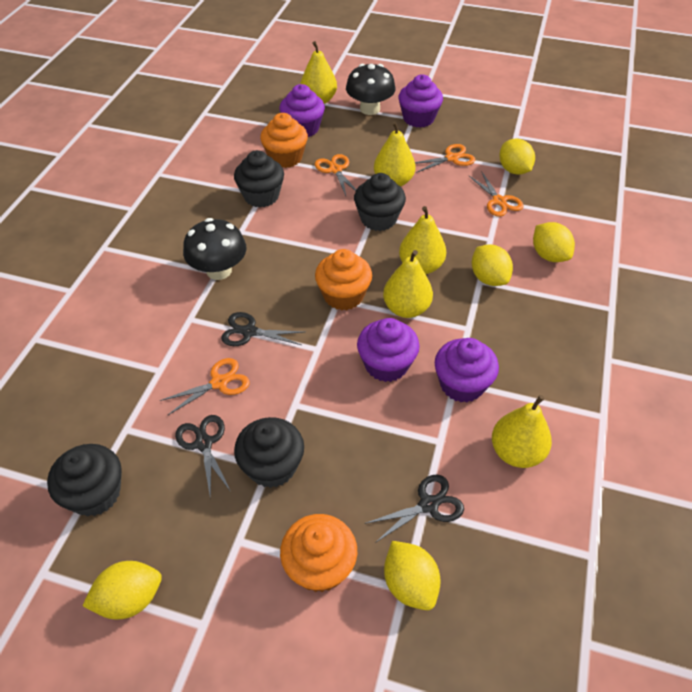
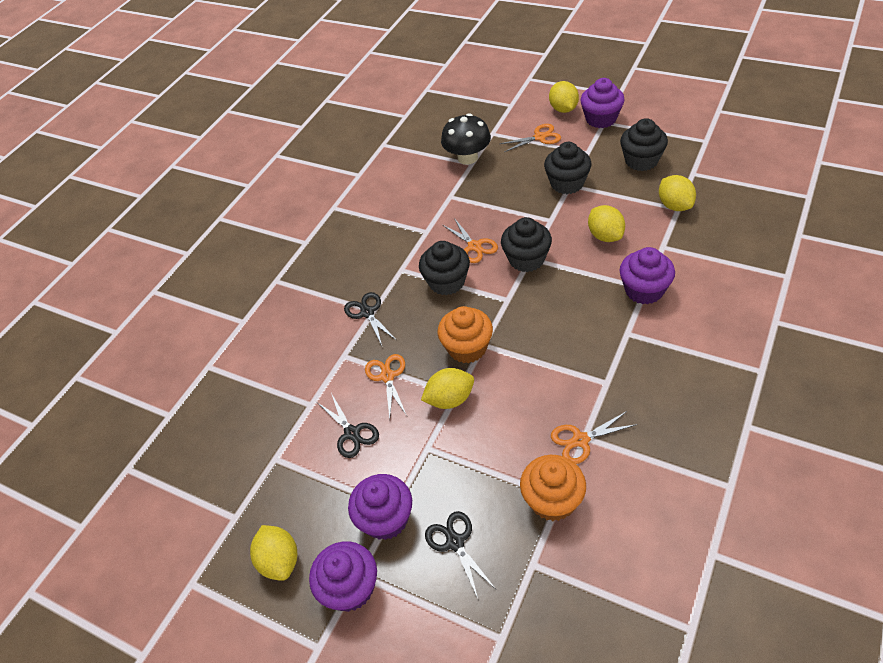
black mushroom: [183,218,246,280] [346,64,395,115] = 2 -> [441,113,491,165] = 1
orange cupcake: [260,113,308,168] [280,514,357,592] [315,249,372,310] = 3 -> [438,306,493,363] [520,455,586,521] = 2
yellow pear: [300,41,337,104] [374,121,416,187] [383,250,433,318] [399,206,446,274] [492,395,552,468] = 5 -> none = 0

